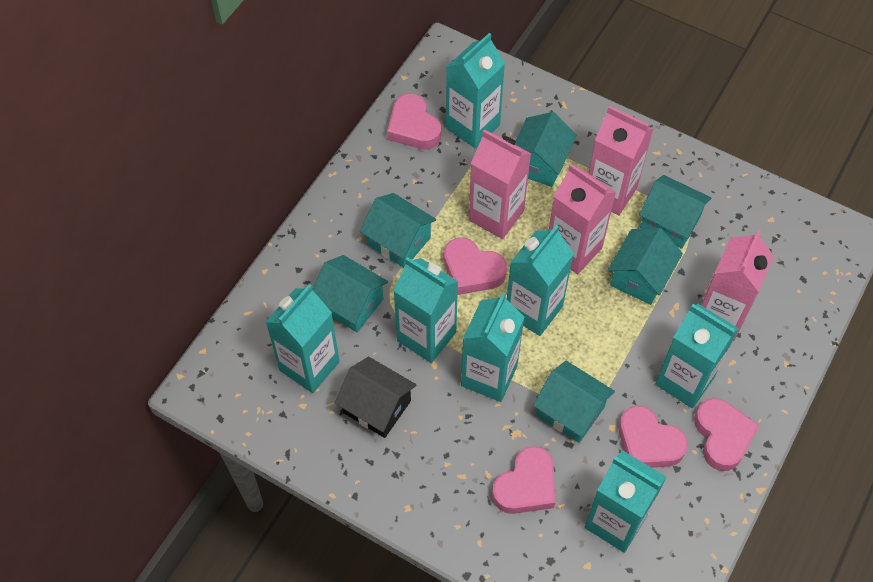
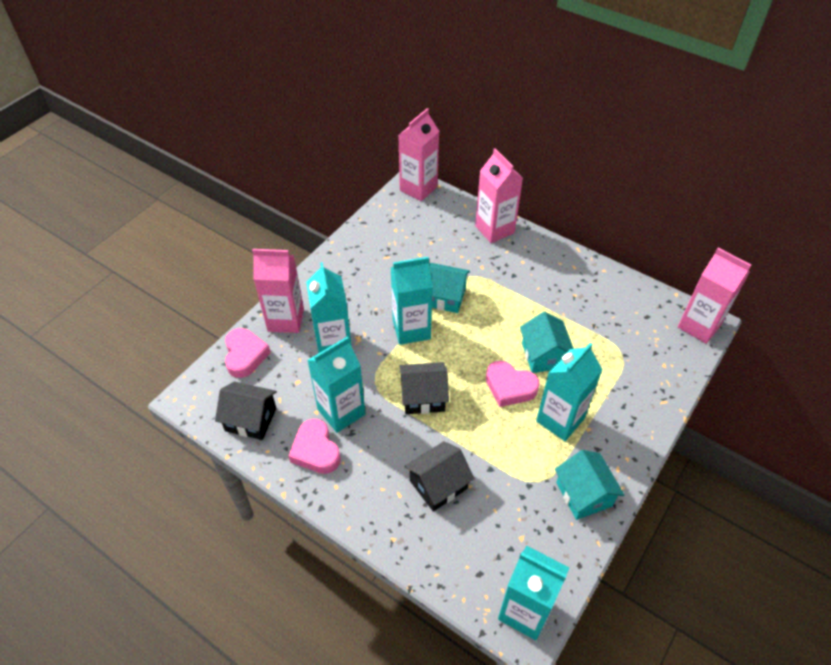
black house: [335,357,416,438] = 1 -> [215,381,277,440] [399,362,449,414] [405,441,475,512] = 3
pink heart: [387,94,441,149] [444,237,507,295] [492,446,555,514] [619,406,688,468] [694,398,760,471] = 5 -> [225,328,271,378] [289,419,341,474] [486,361,540,407] = 3
turquoise carton: [266,284,340,393] [393,257,458,363] [446,33,505,148] [461,293,525,402] [507,225,574,336] [585,450,667,553] [655,304,739,408] = 7 -> [306,262,352,353] [307,337,365,433] [390,257,432,345] [498,546,570,640] [536,343,602,441] = 5
turquoise house: [313,255,388,332] [360,193,436,268] [515,112,577,187] [533,361,615,443] [608,228,683,305] [639,175,711,249] = 6 -> [429,263,470,313] [520,312,574,373] [555,450,625,520] = 3

